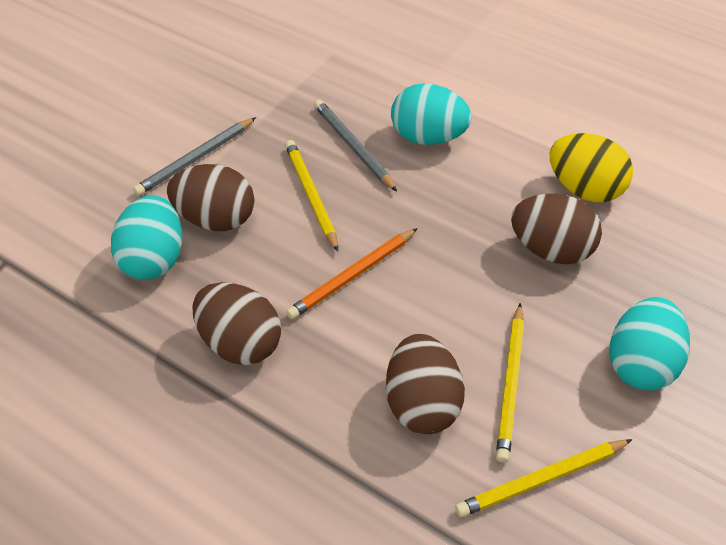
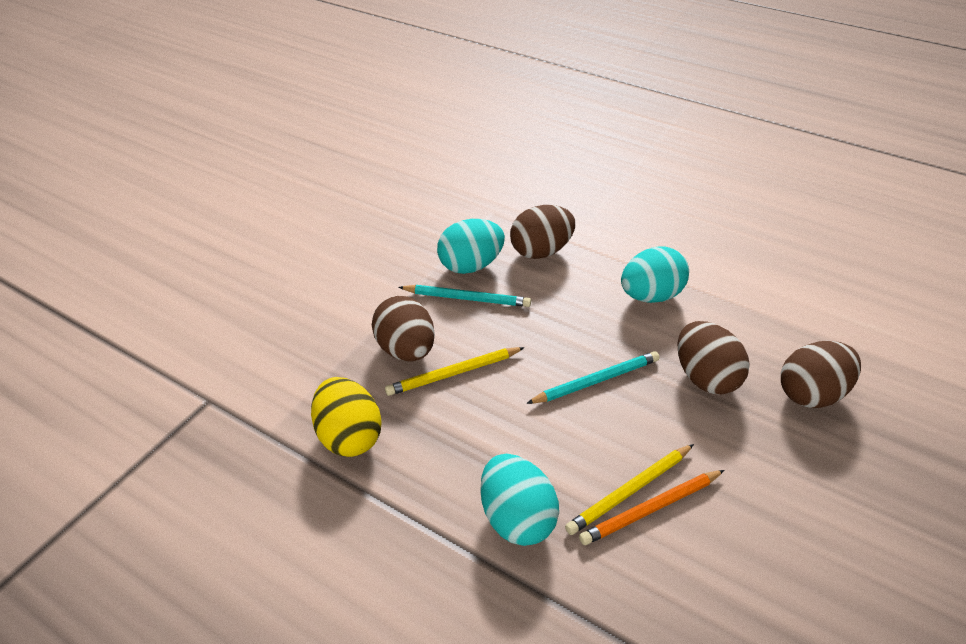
grey pencil: [133,117,256,196] [314,100,397,191] = 2 -> none = 0
turquoise pencil: none = 0 -> [398,285,531,307] [526,351,660,404] = 2
yellow pencil: [285,140,338,252] [455,439,632,517] [496,303,524,463] = 3 -> [385,347,525,396] [565,444,694,535] = 2

